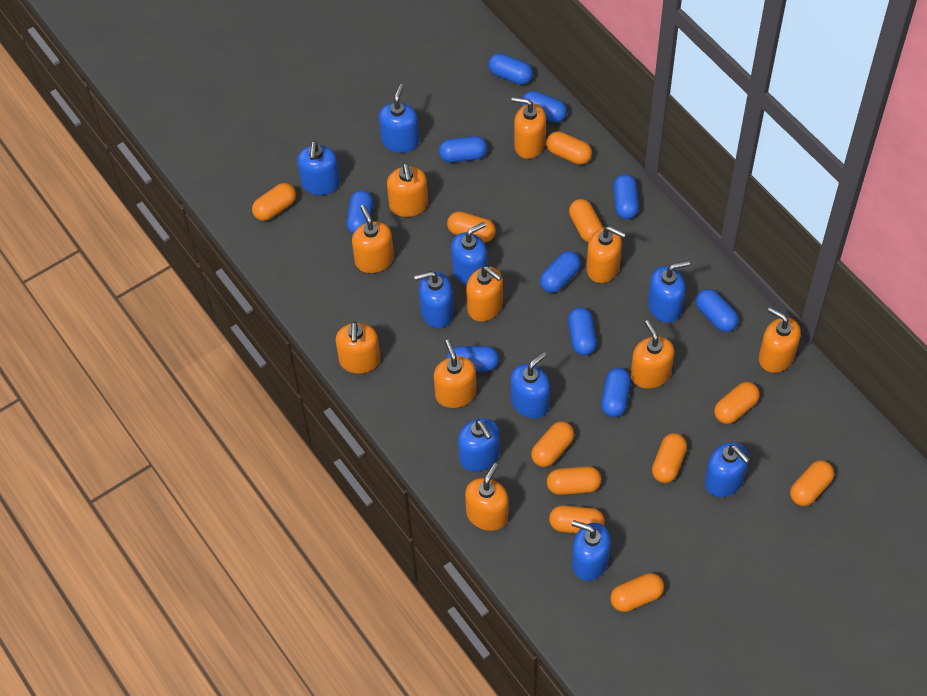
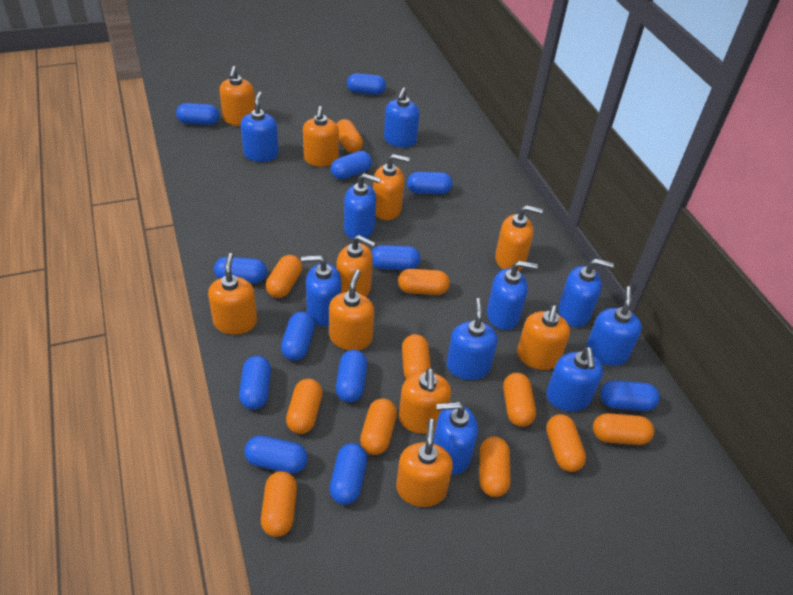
blue capsule: [347,190,373,234] [439,136,487,163] [446,346,499,371] [488,53,533,85] [522,91,567,123] [540,251,581,293] [568,307,597,356] [601,368,631,417] [613,174,639,219] [696,289,739,332] = 10 -> [176,103,219,125] [214,257,267,283] [239,356,271,410] [244,435,308,474] [281,312,315,361] [330,443,367,505] [331,151,372,180] [336,350,367,402] [347,73,386,95] [371,245,421,270] [407,172,452,194] [600,380,660,411] = 12
blue soap dispenser: [297,141,340,195] [379,84,419,153] [414,271,454,328] [451,222,488,286] [458,418,500,471] [511,352,550,418] [572,520,611,581] [648,260,690,323] [705,442,750,497] = 9 -> [241,92,279,162] [301,255,341,326] [344,173,381,239] [384,88,420,147] [433,402,478,475] [446,298,498,380] [487,261,538,330] [546,347,603,412] [558,259,614,327] [586,286,642,366] = 10

